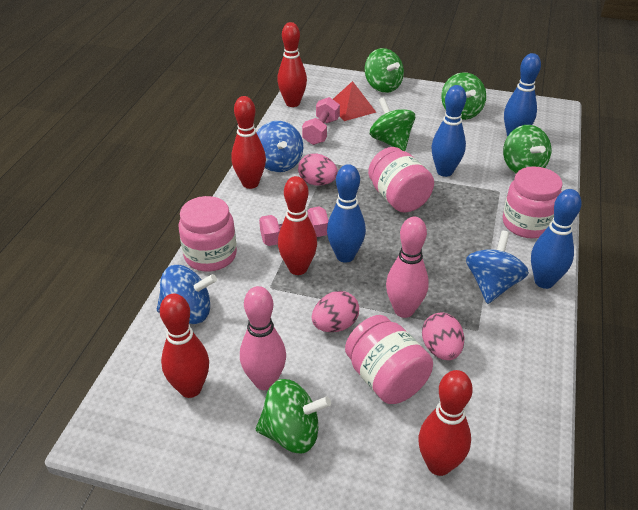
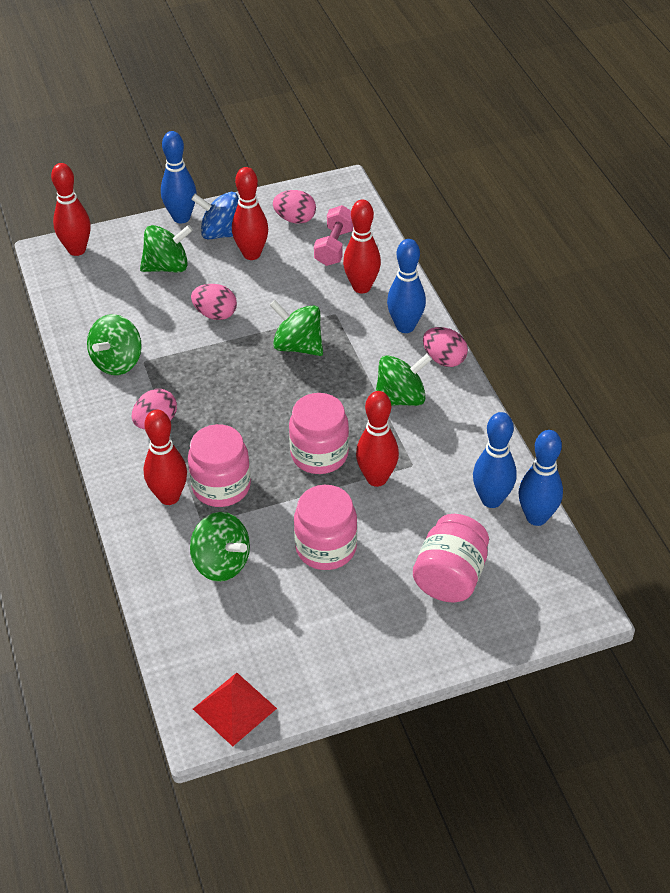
blue spinning top: [157,265,217,324] [257,121,303,172] [466,231,529,304] = 3 -> [191,192,239,239] = 1
pink bowling pin: [240,286,286,390] [386,217,429,318] = 2 -> none = 0
pink dumbbell: [259,207,328,246] [302,97,340,145] = 2 -> [314,205,354,266] = 1
pink egg: [298,153,338,186] [312,291,359,332] [422,313,464,360] = 3 -> [132,389,177,429] [191,284,237,320] [273,190,316,224] [423,327,468,367] = 4

